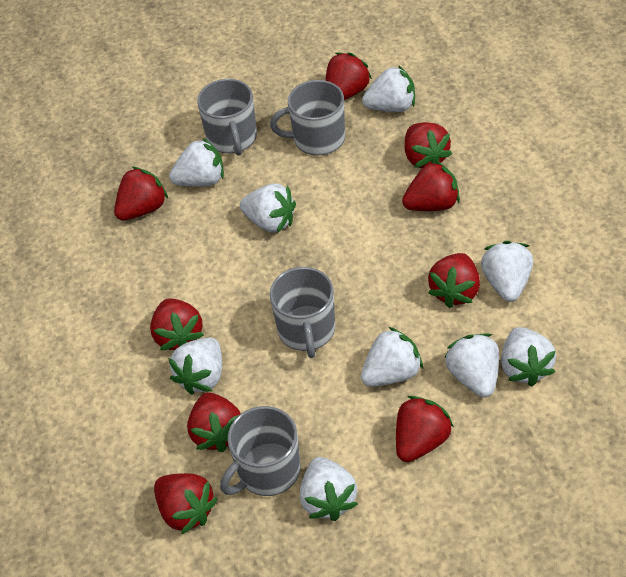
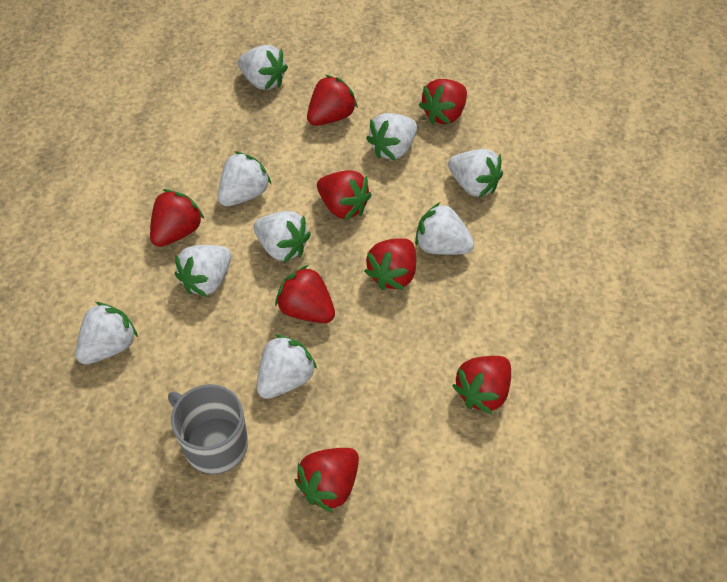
grey mug: [197,79,257,156] [220,406,300,496] [270,80,345,156] [270,267,335,358] = 4 -> [168,384,248,474] = 1
red strawberry: [114,167,168,221] [150,298,204,350] [154,473,218,534] [187,392,241,452] [325,53,372,100] [396,396,454,462] [402,161,460,211] [405,122,452,168] [428,253,480,308] = 9 -> [150,189,204,247] [275,265,335,323] [295,448,359,513] [307,75,358,126] [317,170,372,220] [364,238,416,290] [419,79,467,124] [452,356,511,414] = 8

